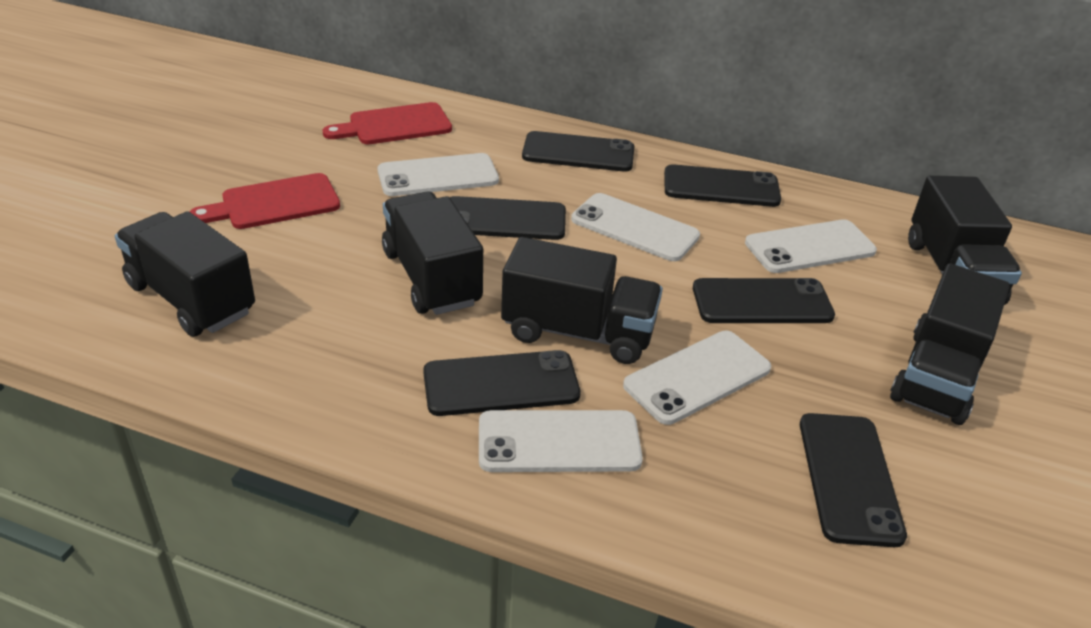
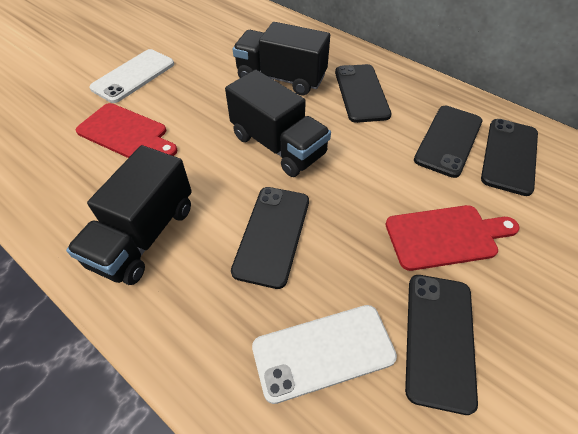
black phone: [423,350,580,416] [450,196,566,240] [522,131,634,172] [664,164,781,207] [693,278,835,323] [800,413,907,547] = 6 -> [231,187,309,289] [335,64,391,123] [405,275,478,415] [414,106,482,178] [481,119,538,196] = 5
black truck: [115,211,255,337] [382,192,483,315] [501,237,663,364] [890,263,1010,425] [908,175,1022,305] = 5 -> [66,145,192,285] [225,70,331,177] [233,22,330,95] = 3
white phone: [378,153,499,196] [479,410,643,472] [571,193,700,261] [623,331,771,425] [745,219,877,273] = 5 -> [89,49,174,103] [252,305,397,404] = 2

